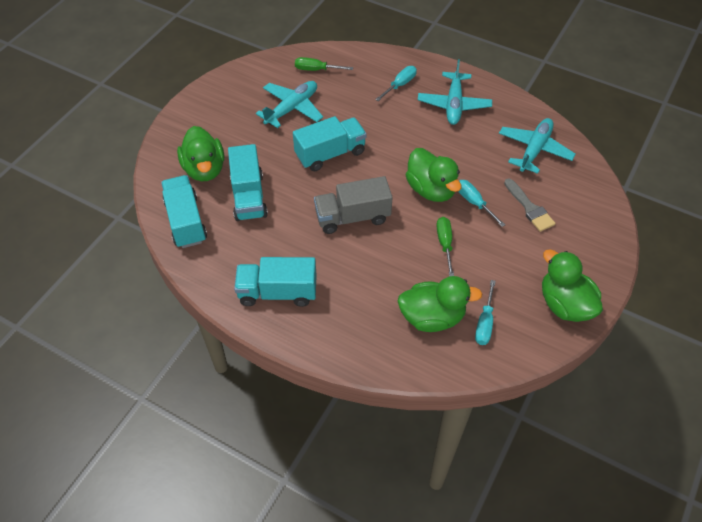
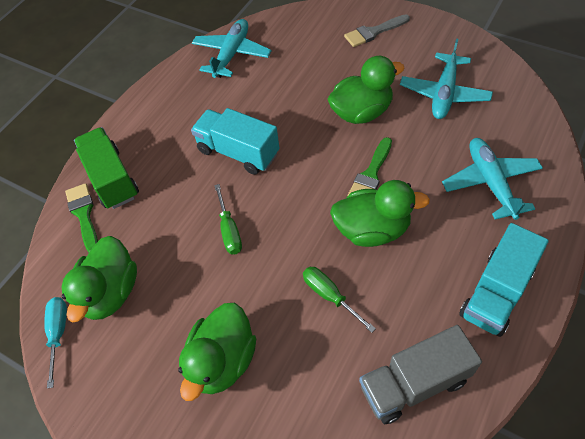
green brush: none = 0 -> [65,183,98,252] [348,137,392,195] = 2
green truck: none = 0 -> [74,127,139,209] = 1
turquoise screwdriver: [375,66,417,101] [458,180,505,227] [475,280,496,345] = 3 -> [44,297,67,388] = 1
turquoise truck: [161,175,207,248] [228,144,268,221] [234,257,317,307] [293,116,367,171] = 4 -> [191,108,279,175] [459,223,549,337] = 2

